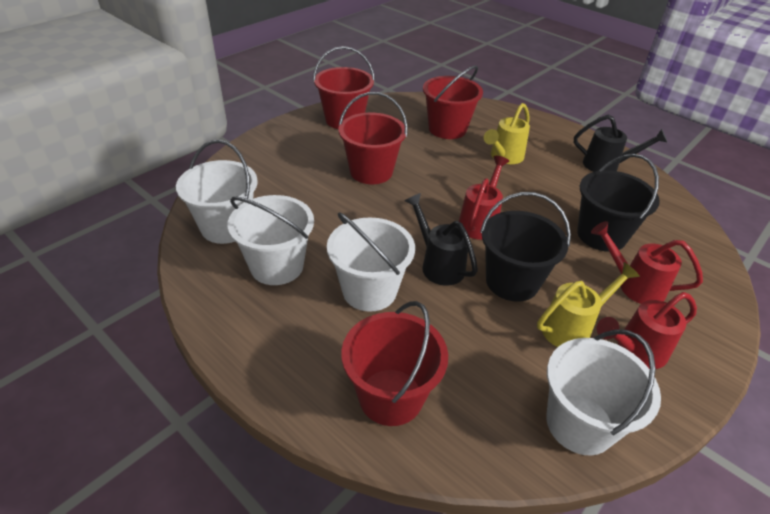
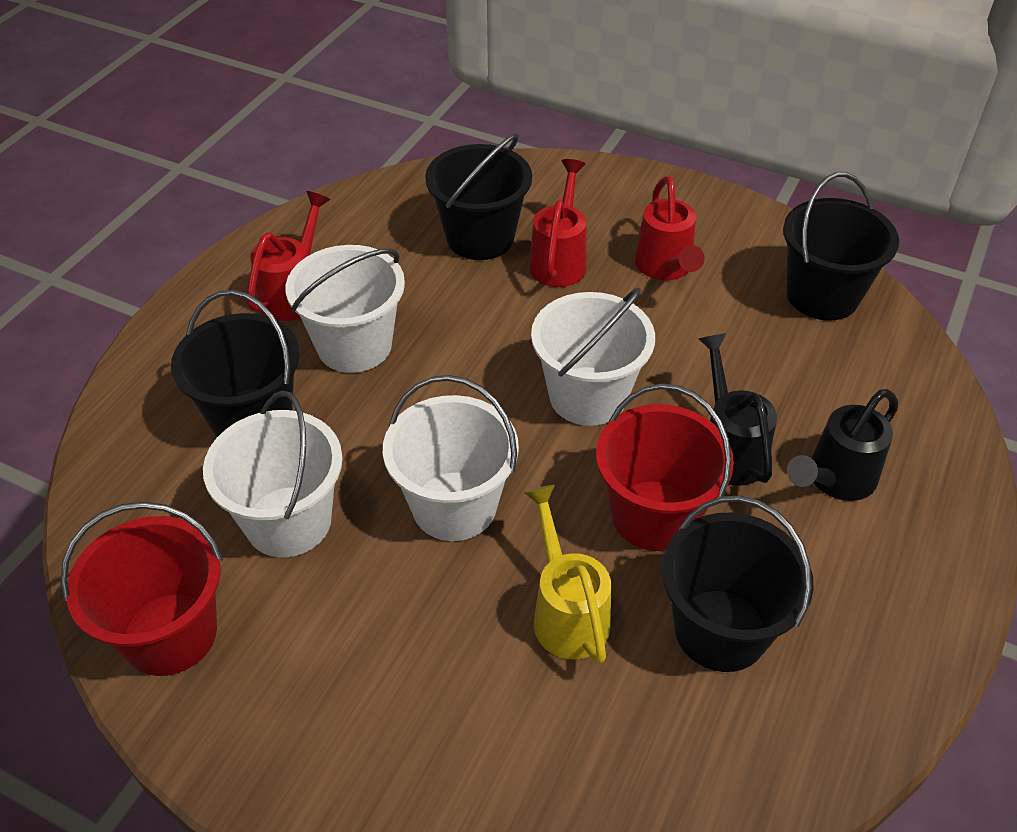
black bucket: [480,192,571,302] [577,154,660,252] = 2 -> [171,290,300,437] [425,134,532,260] [662,496,814,672] [783,172,899,321] = 4
red bucket: [313,46,375,129] [339,92,408,184] [341,301,448,426] [423,65,483,139] = 4 -> [61,502,223,676] [596,383,734,551] = 2
yellow watering can: [484,103,530,164] [537,262,640,347] = 2 -> [524,485,611,665] = 1

